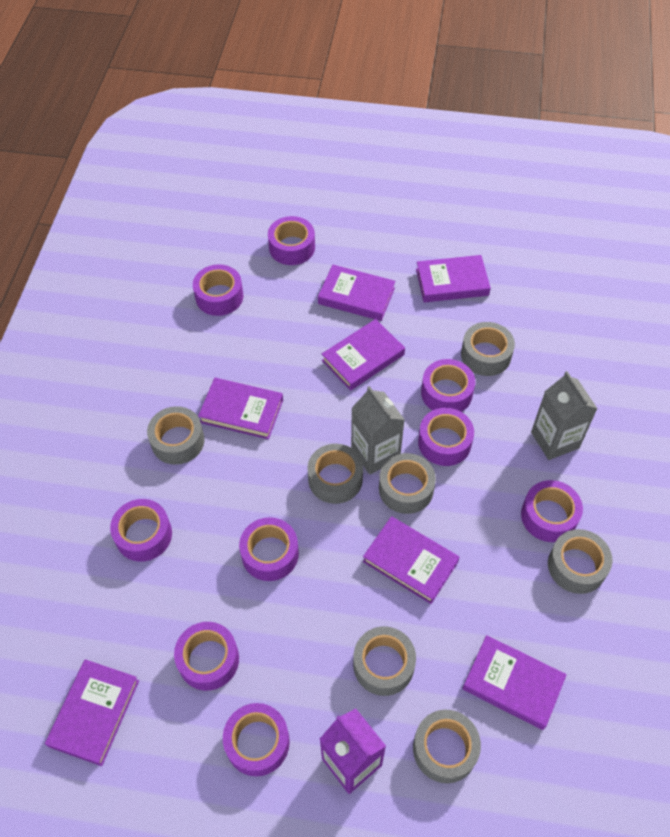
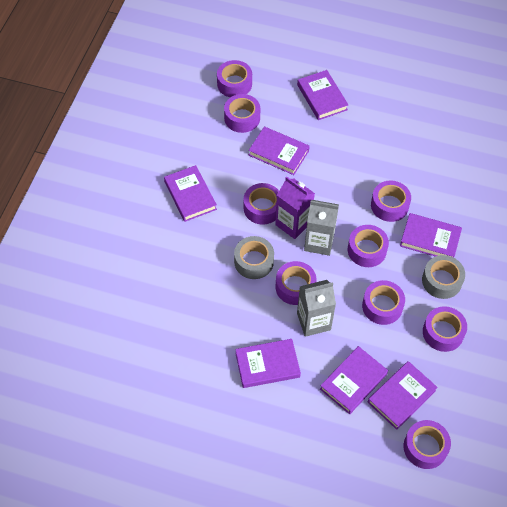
grey tape: [147,406,204,465] [307,444,363,504] [353,627,416,696] [379,453,436,514] [413,710,481,783] [461,322,515,376] [548,529,612,594] = 7 -> [234,236,274,279] [422,255,465,299] = 2

